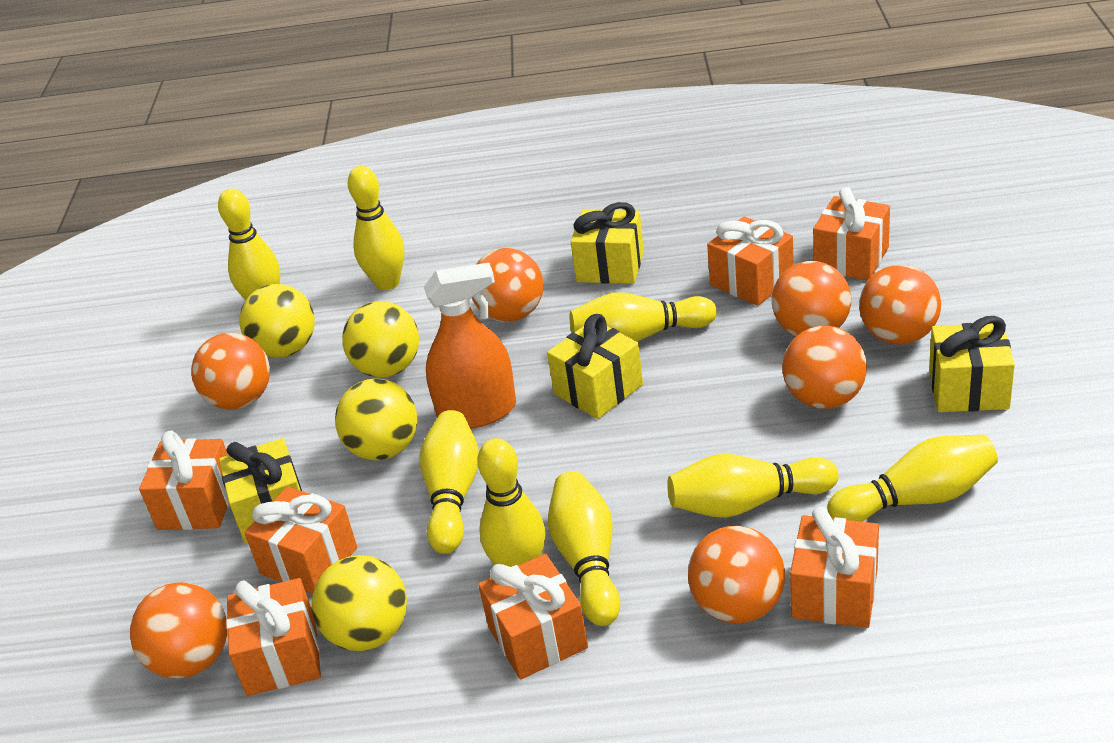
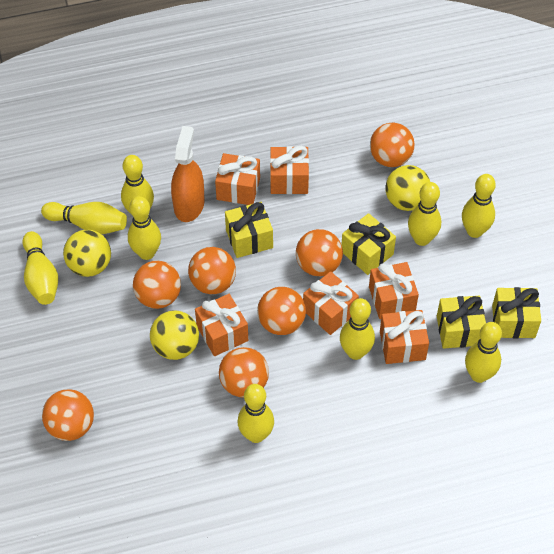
orange gift: [139,431,229,530] [226,578,321,696] [244,486,357,594] [478,554,588,679] [707,217,794,306] [790,507,879,628] [813,187,890,281] = 7 -> [195,294,248,356] [215,153,260,205] [270,146,309,194] [303,271,359,335] [369,262,419,319] [380,310,429,364] = 6
yellow ball: [240,284,315,358] [312,555,407,651] [335,378,417,461] [342,301,419,377] = 4 -> [63,229,111,277] [150,311,199,360] [385,165,430,211] = 3
yellow bowling pin: [218,189,280,300] [348,166,405,290] [419,410,479,554] [477,438,545,567] [548,471,620,626] [570,293,717,342] [667,454,839,518] [827,435,998,522] = 8 -> [22,231,58,305] [41,202,127,234] [121,155,154,215] [128,196,161,260] [237,384,274,443] [340,298,375,360] [408,182,441,246] [462,174,496,238] [465,322,502,383] = 9

